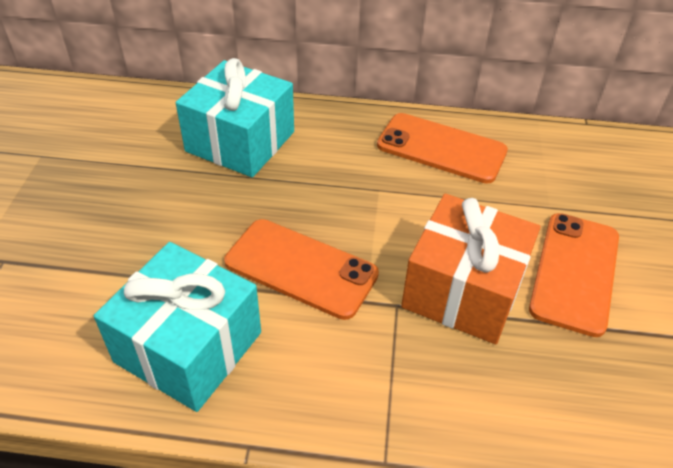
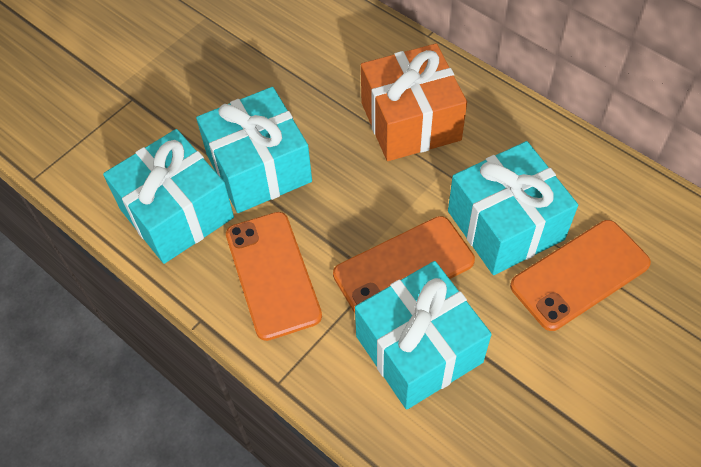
turquoise gift: [94,242,261,412] [176,58,294,177] = 2 -> [103,129,234,264] [196,87,312,213] [355,261,492,410] [448,141,578,275] = 4

